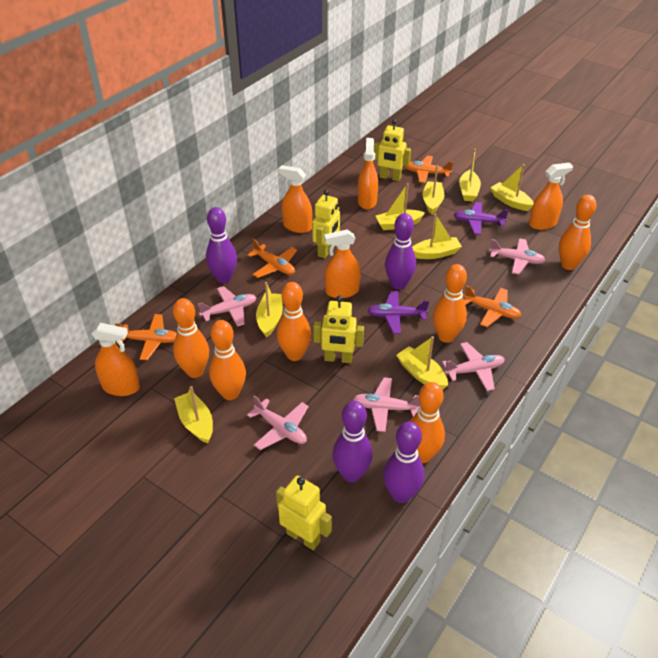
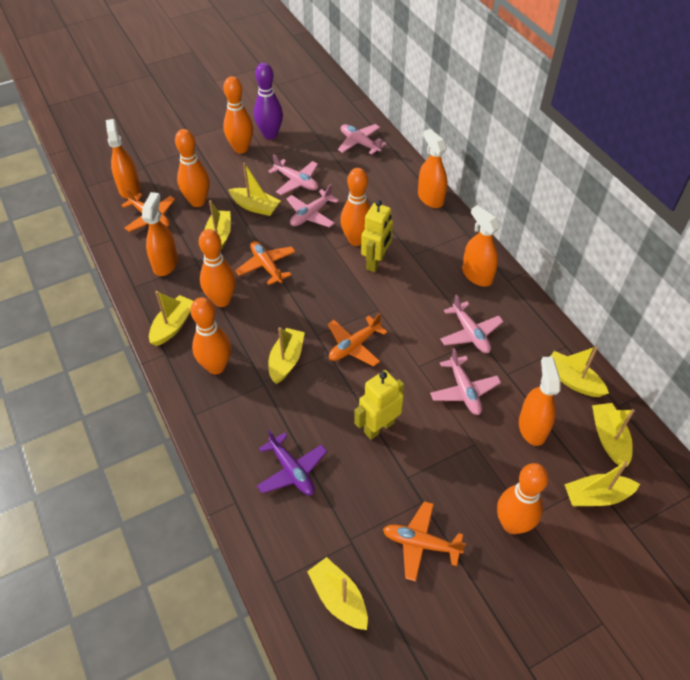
purple bowling pin: [206,207,237,283] [332,401,373,482] [383,422,425,503] [385,213,416,290] = 4 -> [254,63,283,140] = 1
purple plane: [367,291,429,334] [454,202,509,235] = 2 -> [257,429,327,495] = 1
yellow robot: [276,476,332,550] [312,190,340,258] [313,296,364,363] [374,119,411,181] = 4 -> [354,370,404,440] [361,200,393,272] = 2

